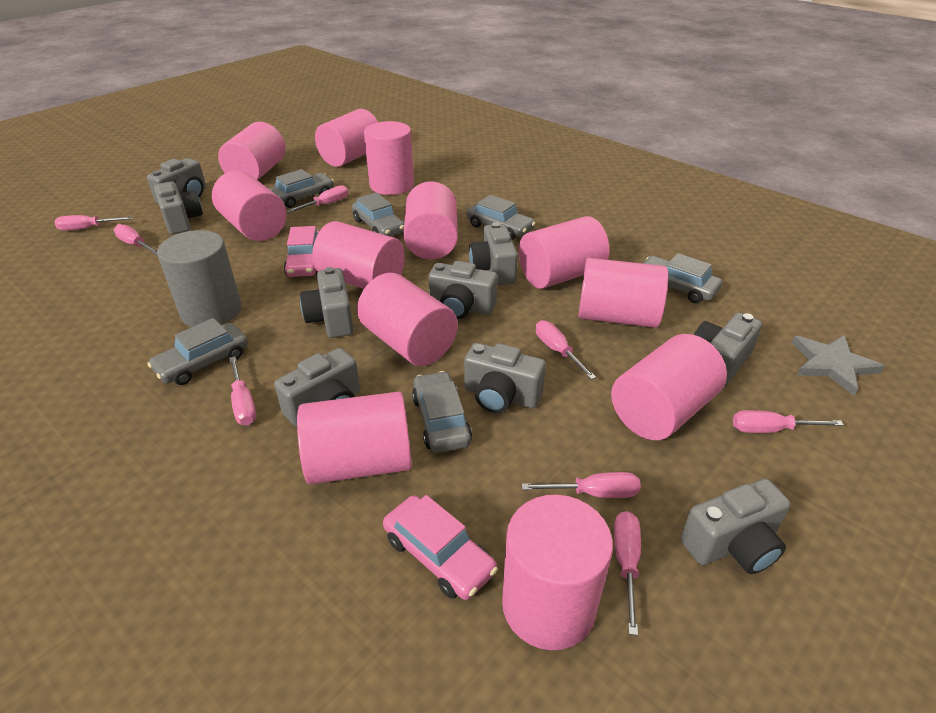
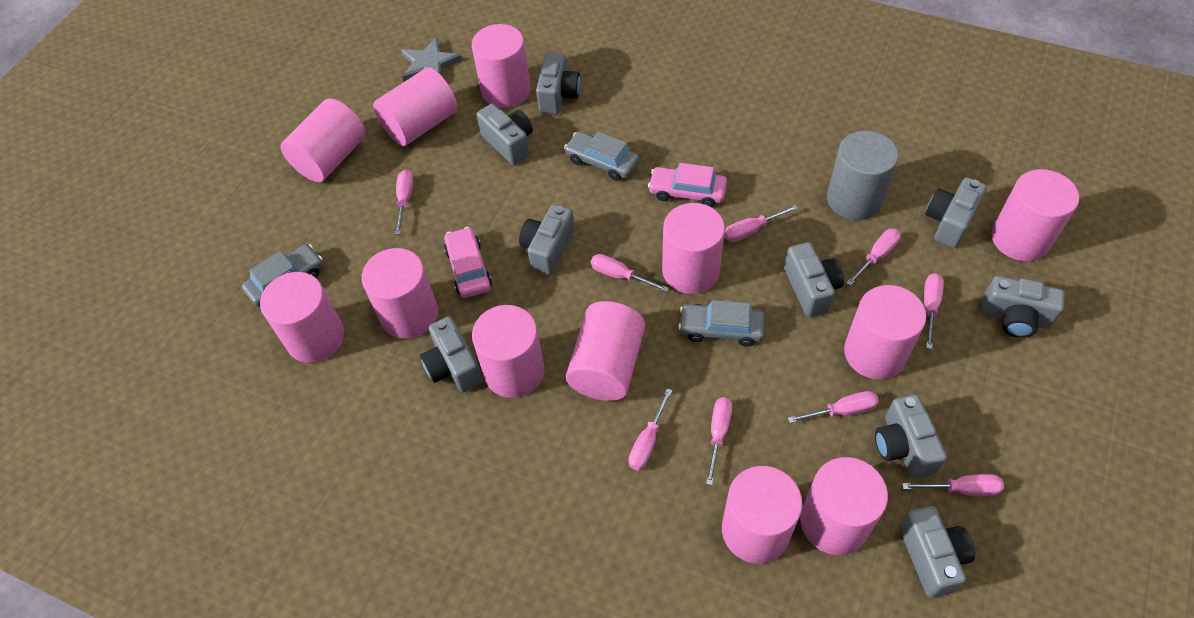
grey car: [147,318,248,385] [269,169,334,208] [352,192,404,237] [412,371,472,453] [467,195,536,240] [643,253,722,303] = 6 -> [242,244,323,307] [564,131,639,181] [678,300,765,346] = 3
pink screwdriver: [55,215,133,231] [114,224,157,255] [229,356,256,425] [287,185,348,213] [522,472,641,498] [536,320,596,380] [614,511,641,636] [733,410,844,433] = 8 -> [395,170,414,234] [591,254,669,292] [628,388,672,470] [706,397,732,485] [724,205,798,242] [788,391,879,423] [846,229,901,286] [902,474,1004,496] [924,273,944,349] = 9

